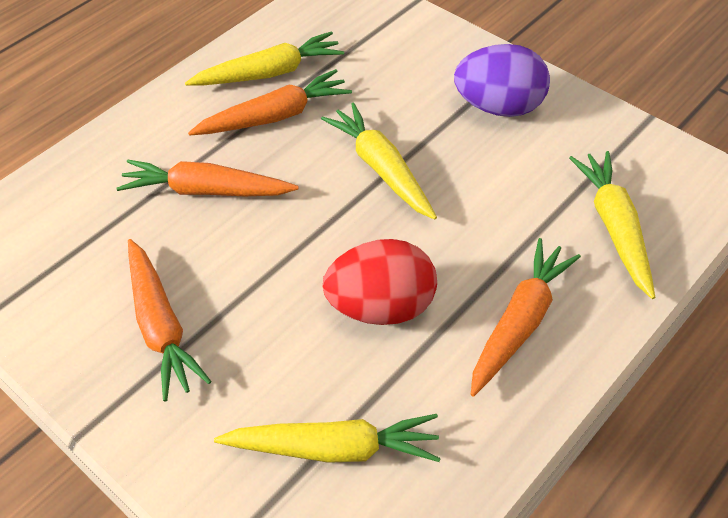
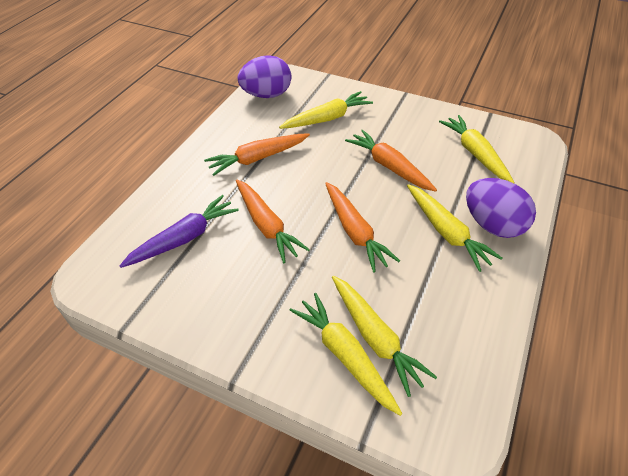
purple carrot: none = 0 -> [119,195,239,268] = 1
purple egg: [454,44,550,117] = 1 -> [238,55,291,98] [466,178,536,238] = 2
red egg: [322,239,437,325] = 1 -> none = 0
yellow carrot: [185,31,344,86] [214,414,441,463] [321,103,437,220] [569,151,655,299] = 4 -> [279,91,373,129] [289,293,403,416] [332,276,437,397] [407,184,502,272] [439,115,515,183] = 5

